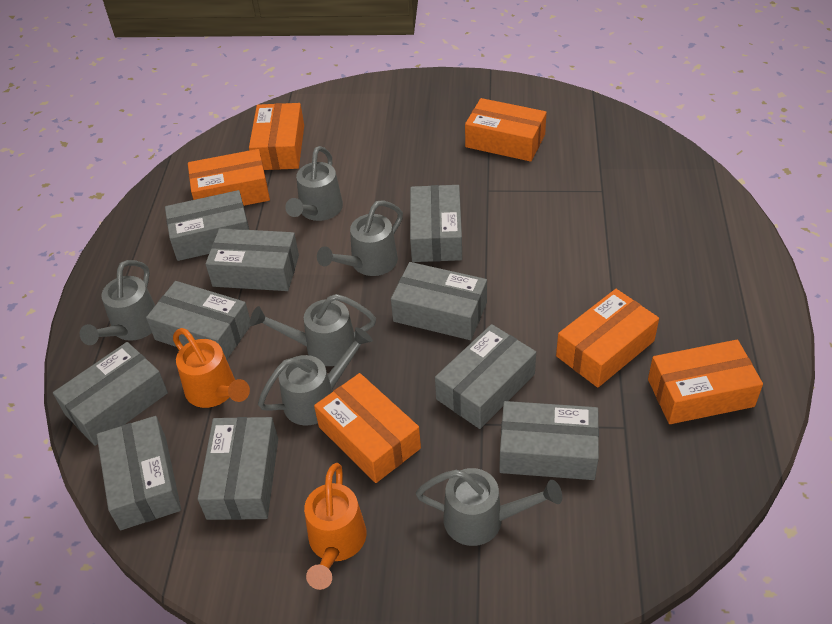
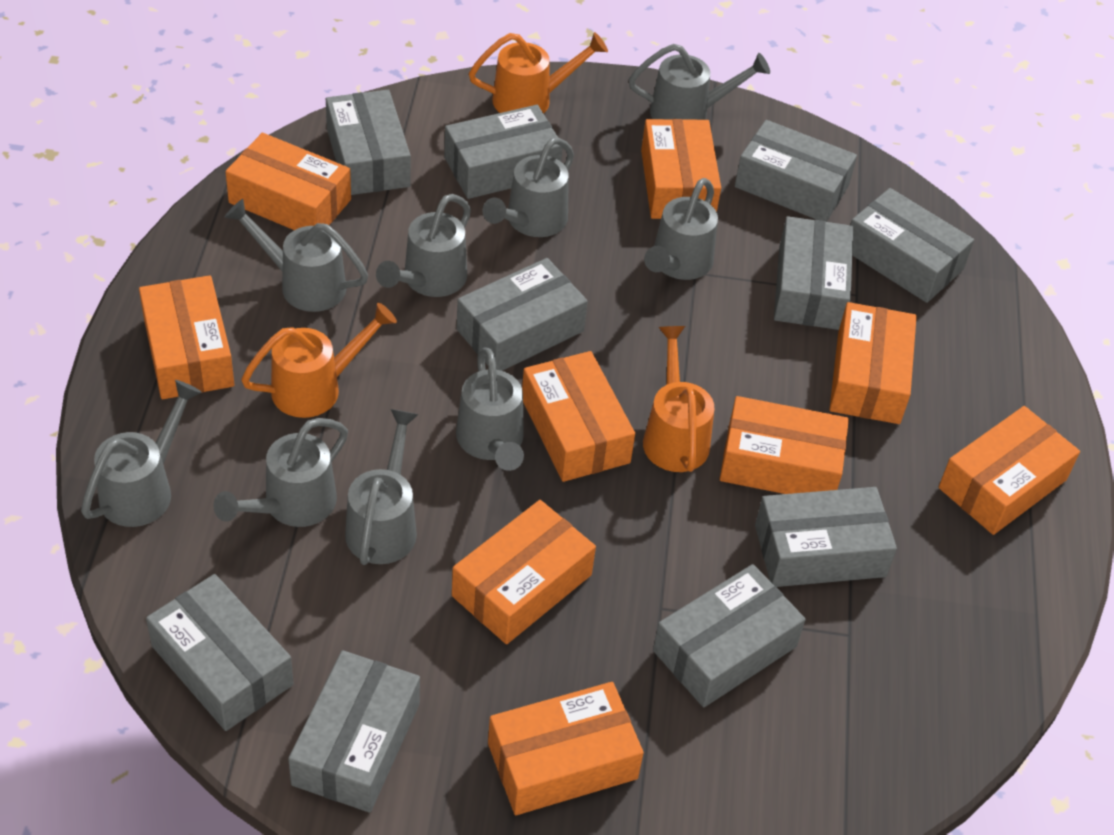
grey watering can: [80,260,155,345] [250,294,376,366] [258,327,373,426] [285,146,343,221] [317,200,403,276] [416,468,562,546] = 6 -> [81,380,202,527] [213,418,348,527] [225,199,368,312] [345,409,419,565] [376,194,471,297] [456,347,524,471] [482,137,574,237] [628,44,770,120] [644,178,718,280] = 9
orange box: [188,149,270,206] [249,103,304,170] [314,373,421,483] [465,98,547,162] [556,289,659,388] [648,340,763,424] = 6 -> [139,275,234,399] [226,133,351,230] [452,500,596,644] [488,682,644,815] [522,351,635,482] [641,119,721,219] [720,396,849,494] [829,302,917,424] [939,406,1080,535] = 9
orange watering can: [173,328,250,408] [304,463,367,590] = 2 -> [241,303,397,418] [469,32,608,114] [643,326,714,472] = 3

